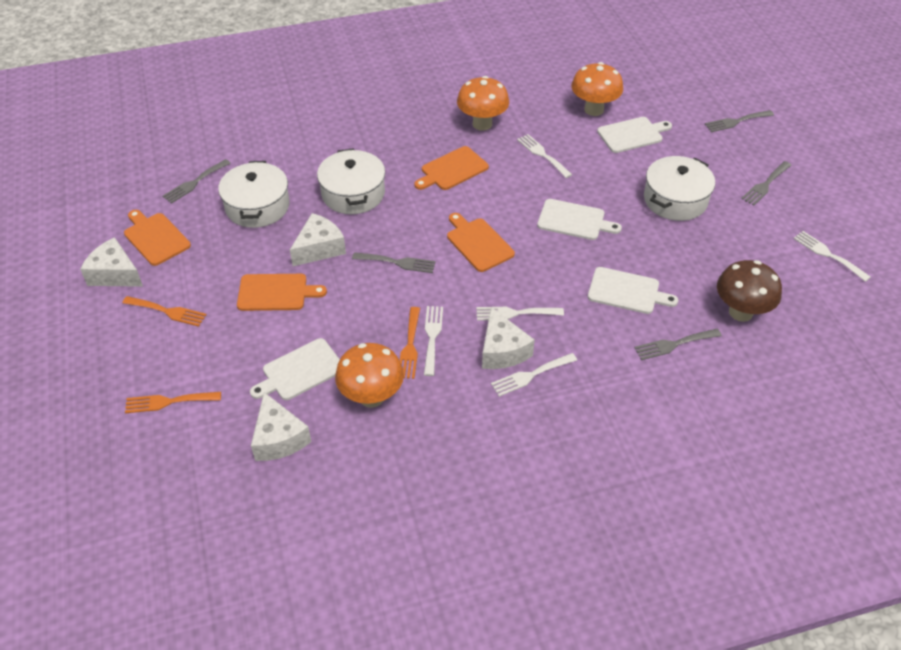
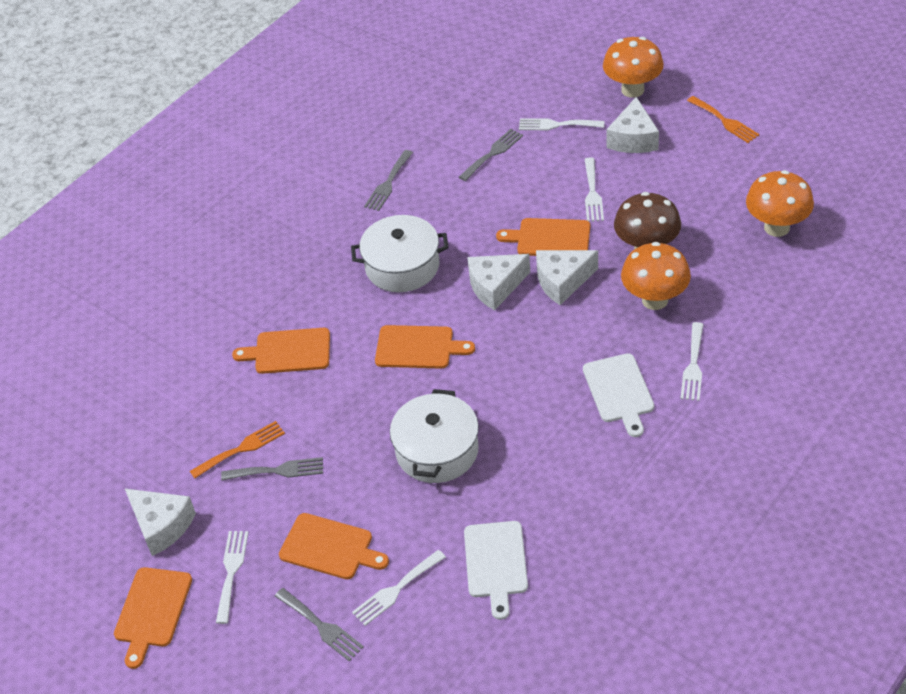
grey fork: [163,159,231,204] [352,252,436,273] [634,329,722,360] [705,110,774,132] [741,161,792,206] = 5 -> [221,457,323,481] [275,588,364,661] [364,150,413,211] [459,129,523,181] = 4
orange cutting board: [124,210,191,266] [237,274,327,311] [414,146,489,190] [447,213,515,272] = 4 -> [114,567,192,669] [232,328,330,374] [279,513,389,579] [375,325,475,369] [496,218,590,256] = 5
orange fork: [122,296,207,327] [125,392,221,413] [400,307,420,379] = 3 -> [190,421,285,479] [687,96,759,143] = 2
white cutting board: [250,338,340,400] [537,199,622,240] [588,267,678,314] [597,117,672,153] = 4 -> [464,521,528,620] [583,353,654,437] = 2
white pot: [218,161,290,228] [317,148,385,214] [644,156,715,221] = 3 -> [351,215,449,292] [390,389,479,483] = 2

